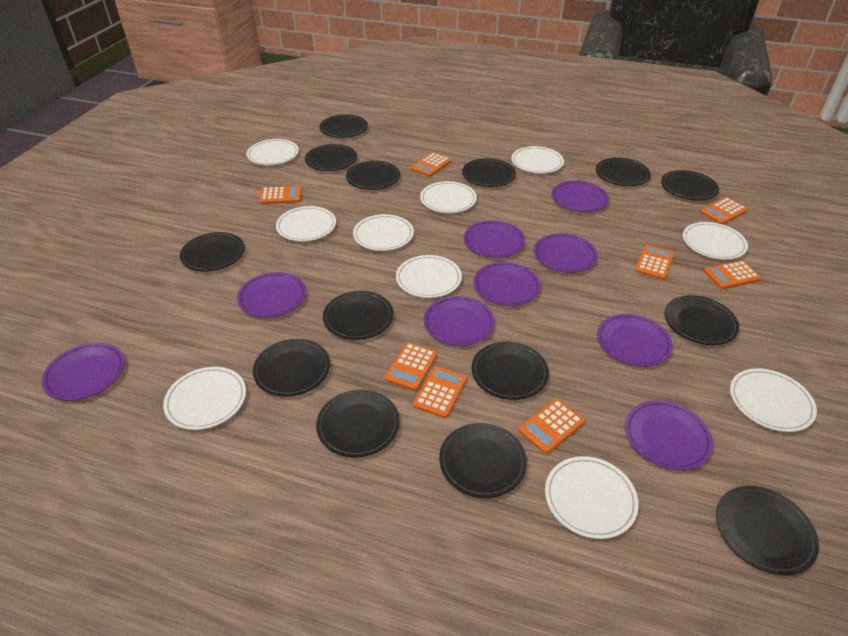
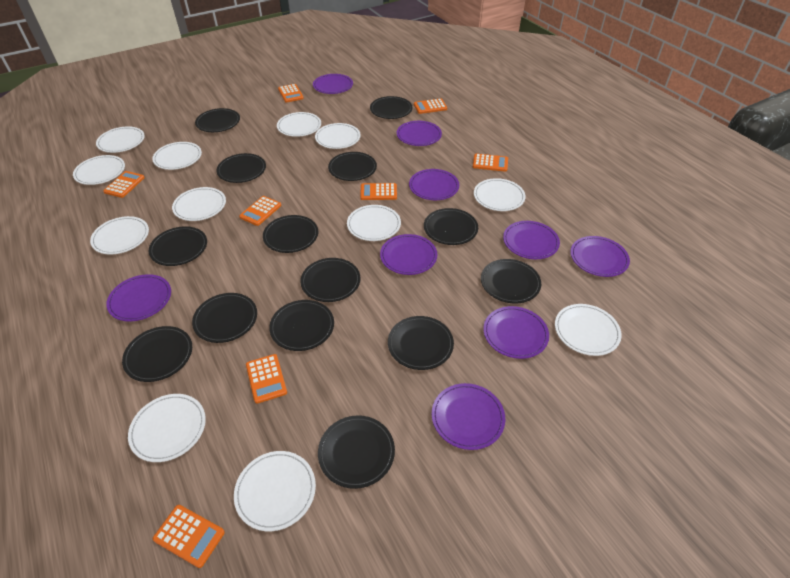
white plate: [163,367,246,430] [247,139,299,165] [276,206,336,242] [353,214,414,251] [396,255,462,298] [420,181,477,213] [511,146,564,173] [545,456,639,539] [683,222,748,260] [730,368,817,432] = 10 -> [73,155,125,185] [90,216,149,255] [96,126,145,153] [128,394,206,462] [152,142,202,170] [172,187,226,221] [234,451,316,531] [277,112,321,137] [315,123,361,149] [347,205,401,241] [474,178,525,211] [555,304,622,356] = 12

